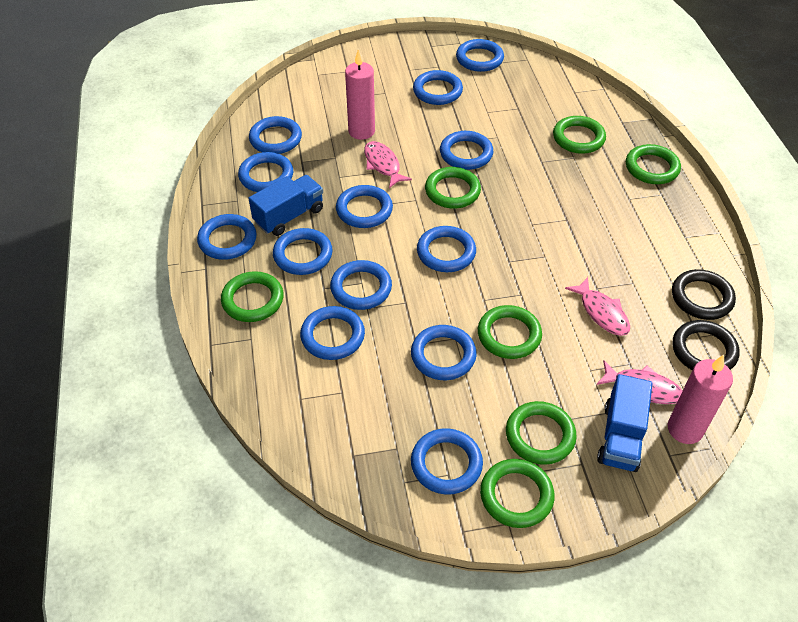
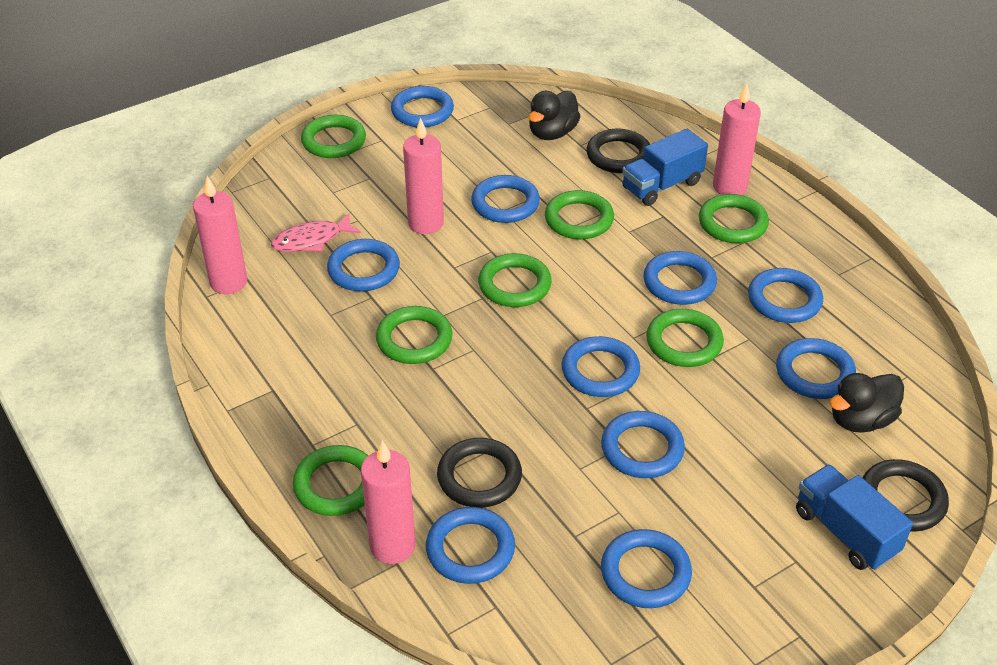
black duck: none = 0 -> [529,91,581,140] [830,373,904,433] = 2
black ring: [672,269,736,320] [673,320,739,370] = 2 -> [437,438,522,508] [586,129,650,173] [862,459,949,532] = 3
blue ring: [197,214,257,260] [238,152,293,192] [249,116,302,154] [273,228,333,275] [300,306,365,360] [330,260,392,310] [336,185,393,228] [411,325,477,380] [411,428,483,495] [413,70,463,105] [417,226,476,272] [440,131,493,170] [456,39,504,72] = 13 -> [327,239,400,292] [391,86,454,127] [426,507,515,584] [471,175,540,223] [562,336,640,397] [601,411,685,478] [601,529,692,608] [643,251,717,305] [748,268,823,323] [776,338,856,399] = 10
pink candle: [345,48,375,140] [668,355,733,444] = 2 -> [193,176,247,294] [361,440,416,564] [403,118,444,234] [713,83,761,195] = 4
pink fish: [364,141,412,188] [565,277,630,336] [597,361,682,404] = 3 -> [271,213,361,252] = 1

